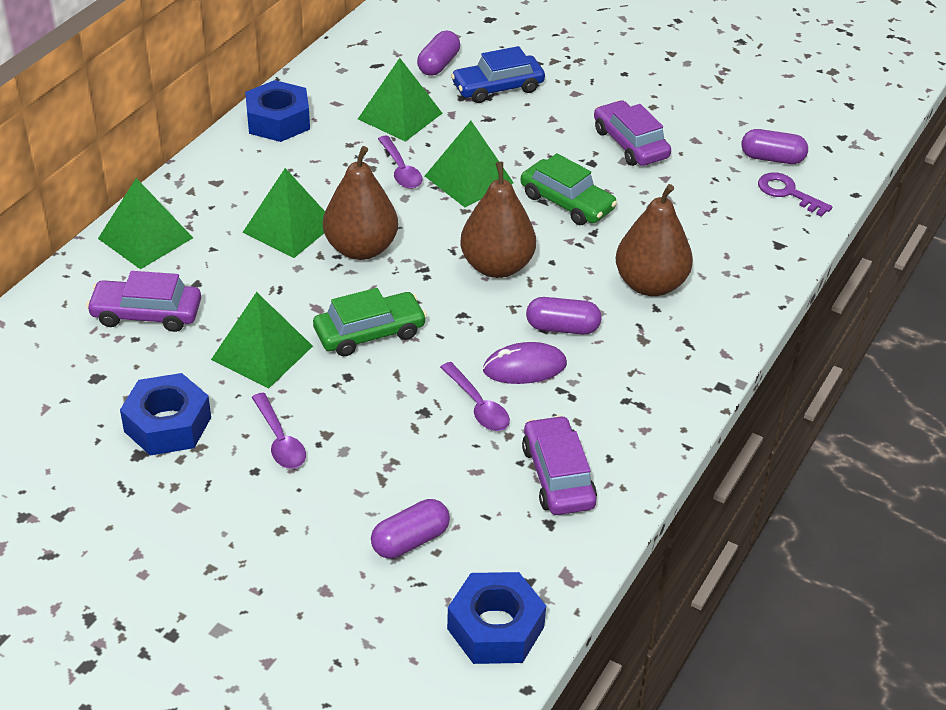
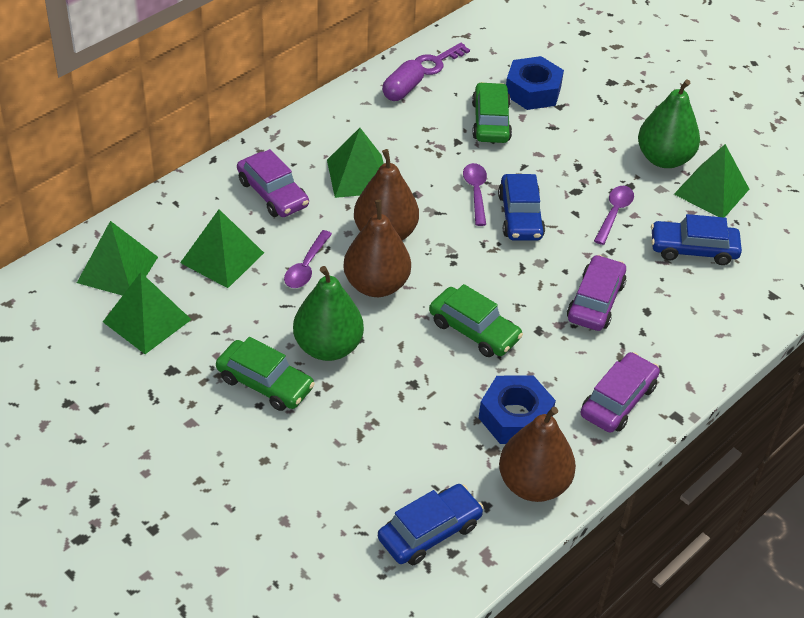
blue car: [451,46,545,103] = 1 -> [378,484,484,565] [498,174,545,241] [651,214,742,265] = 3
blue nut: [120,373,211,455] [245,80,310,142] [447,572,546,664] = 3 -> [479,375,556,444] [506,56,564,110] = 2
green car: [313,288,427,356] [521,153,617,225] = 2 -> [216,337,315,411] [429,284,523,357] [472,82,512,143] = 3
green pear: none = 0 -> [293,266,364,361] [638,79,700,168] = 2
purple capsule: [371,499,450,558] [417,31,460,76] [526,297,602,334] [741,129,808,164] = 4 -> [382,60,424,101] = 1
purple mouse: [483,342,567,384] = 1 -> none = 0

